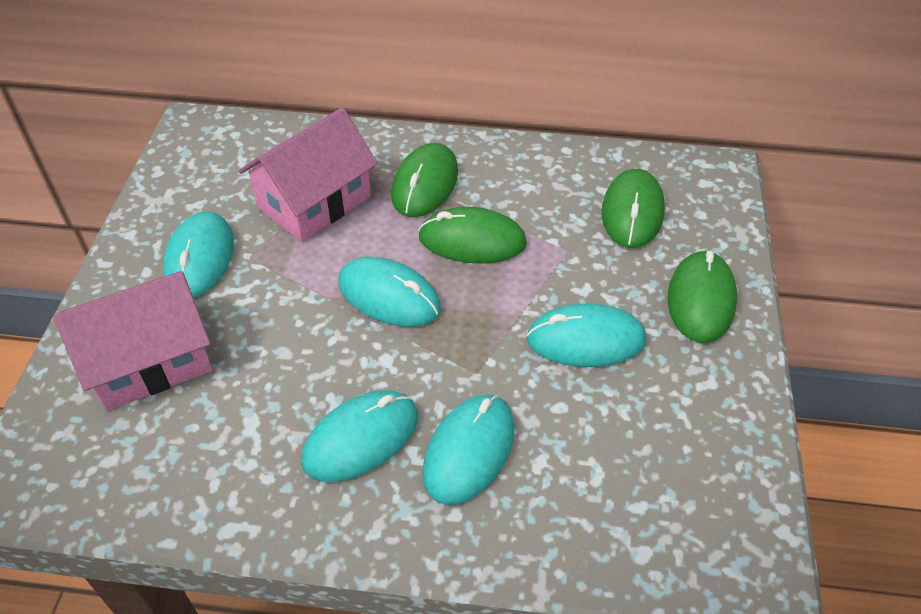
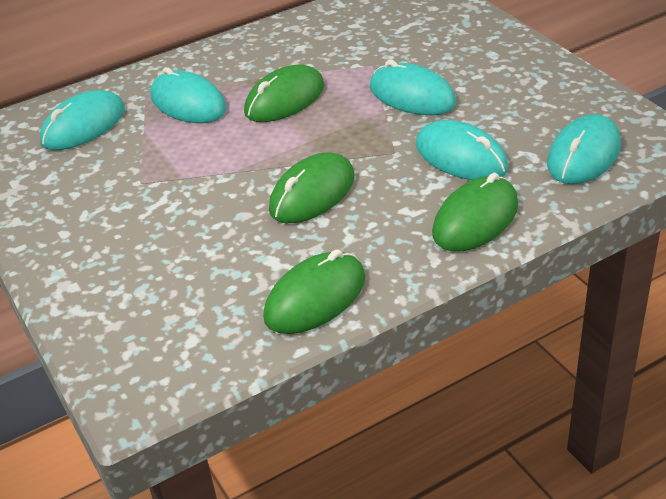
pink house: [53,271,213,411] [239,108,378,242] = 2 -> none = 0

